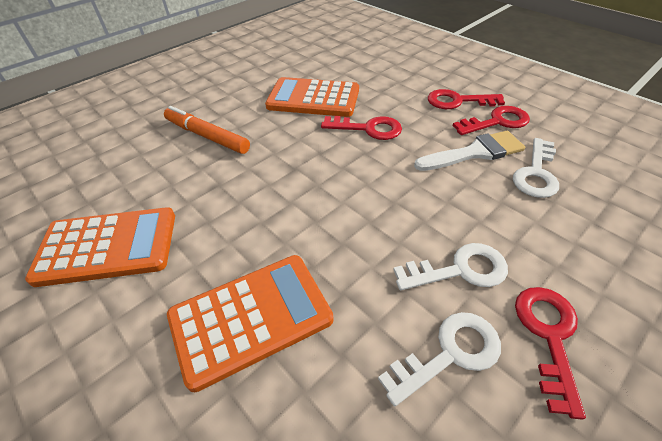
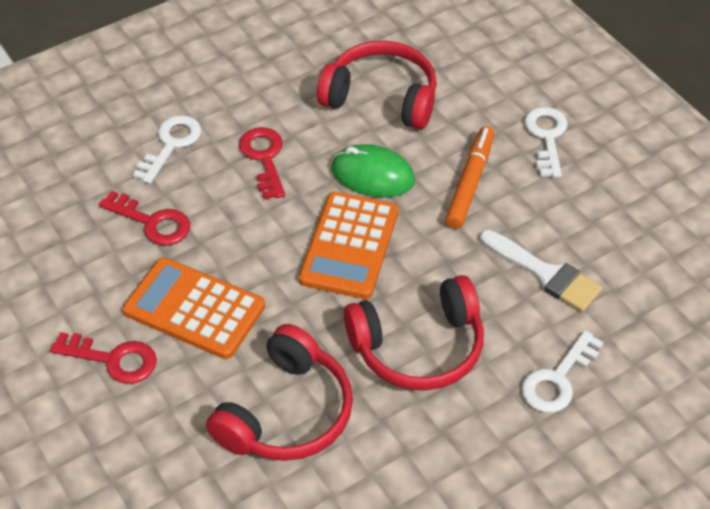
green mouse: none = 0 -> [331,144,415,198] = 1
orange calculator: [25,207,175,287] [167,255,333,392] [265,77,359,117] = 3 -> [123,257,265,359] [299,192,399,299] = 2
red headphones: none = 0 -> [206,324,353,461] [317,41,437,129] [344,275,484,391] = 3
red key: [321,116,402,140] [428,89,505,109] [453,106,530,135] [515,287,586,420] = 4 -> [50,332,157,384] [99,191,190,246] [239,127,285,199] = 3

